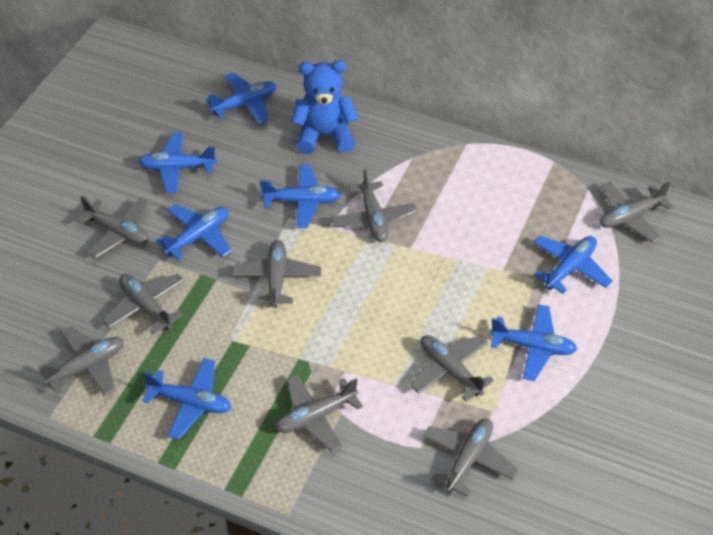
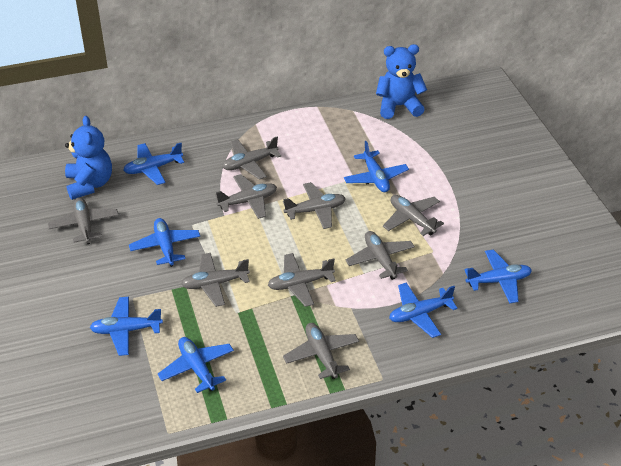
blue teddy bear: [291,60,359,154] = 1 -> [65,116,112,200] [376,44,427,119] = 2

